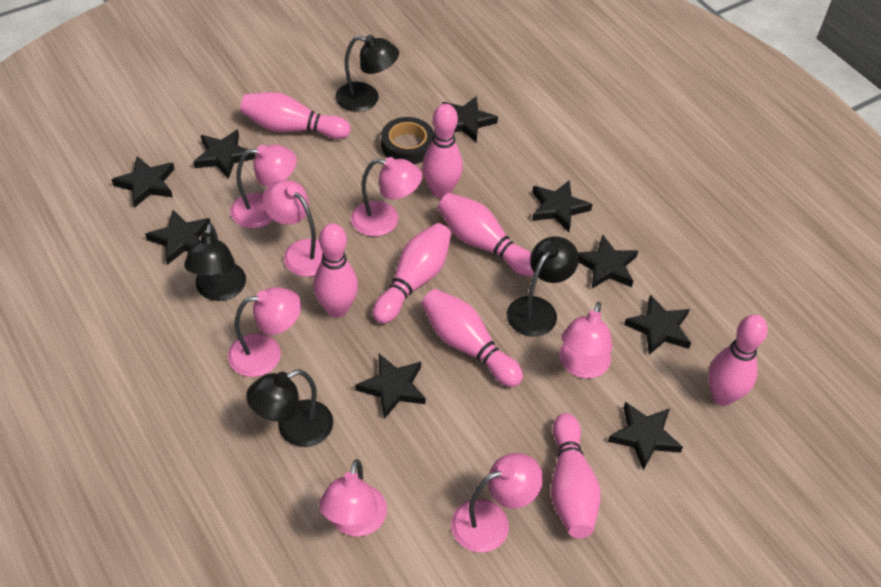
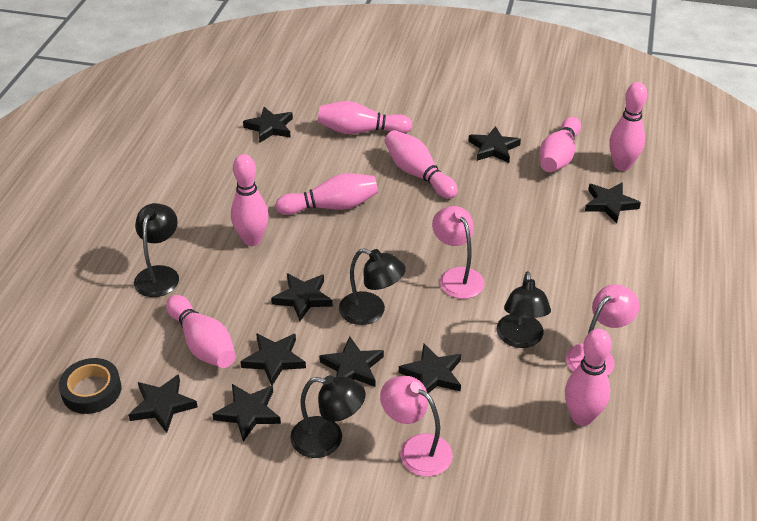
pink lamp: [228,287,301,377] [230,144,297,228] [262,180,323,277] [319,459,387,537] [351,157,423,237] [451,453,543,552] [559,302,612,378] = 7 -> [380,376,453,477] [432,206,485,299] [566,284,639,376] = 3

